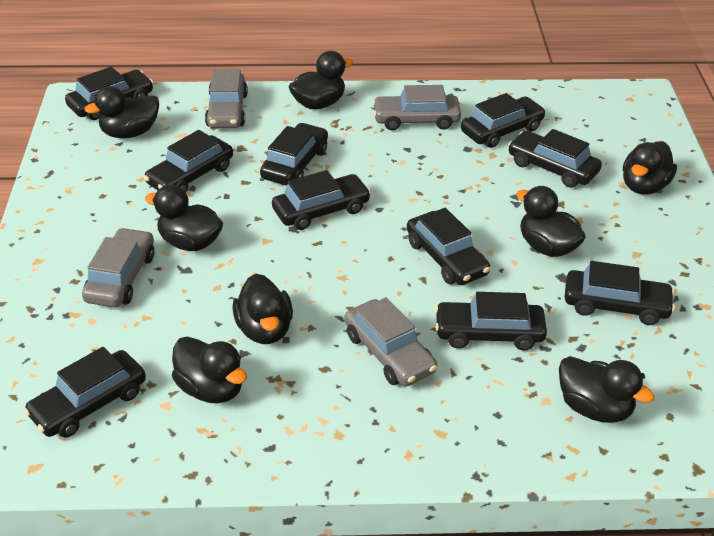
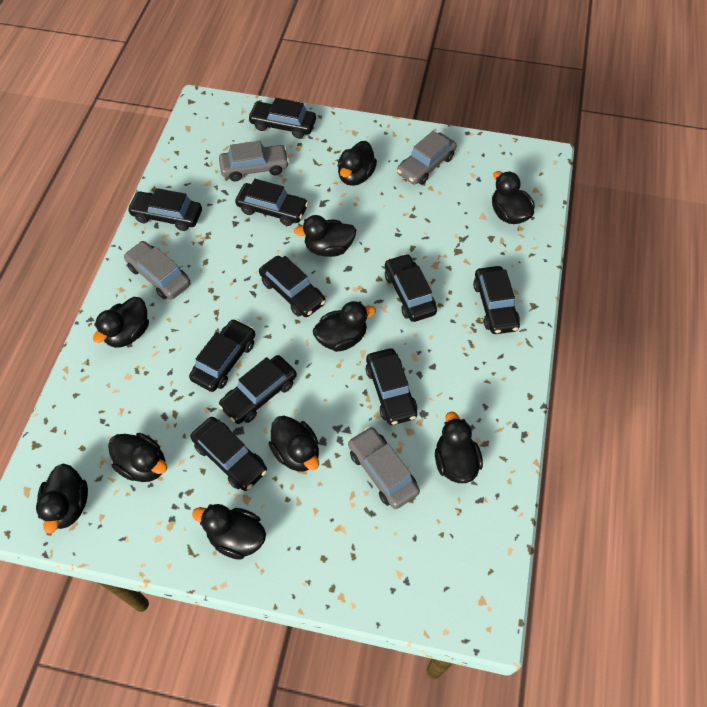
black duck: [85,86,159,138] [145,184,223,251] [172,336,247,403] [232,274,293,344] [289,51,353,110] [516,186,586,257] [559,356,654,423] [623,141,677,195] = 8 -> [36,463,88,534] [93,297,149,348] [108,433,168,482] [192,504,266,560] [269,416,319,471] [294,215,356,257] [313,301,376,352] [338,141,377,186] [435,411,483,483] [492,171,535,224] = 10

